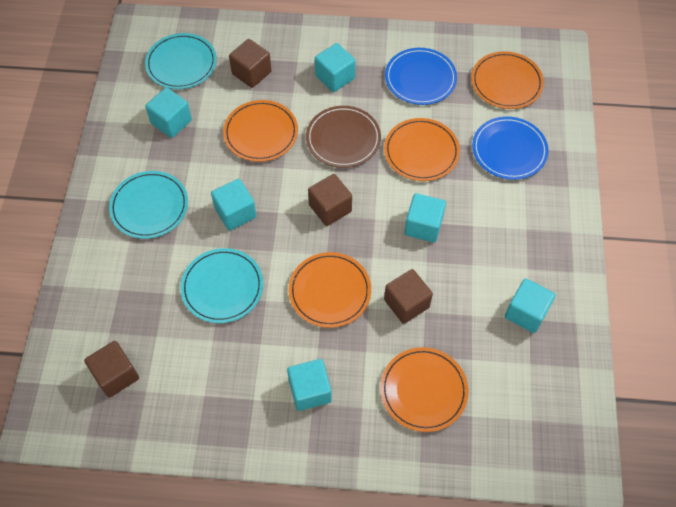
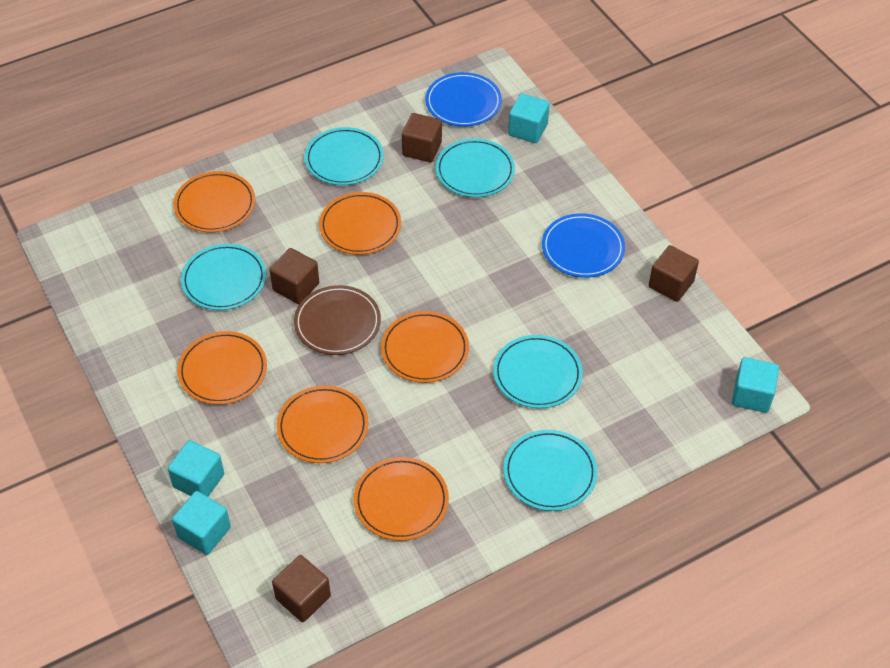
orange plate: [223,100,298,162] [289,252,371,328] [380,347,468,432] [384,118,460,181] [471,51,544,109] = 5 -> [174,171,255,232] [177,331,267,405] [277,386,368,463] [319,192,401,255] [354,457,449,541] [381,311,469,383] = 6
turquoise cube: [145,88,192,138] [211,179,256,231] [287,359,332,411] [315,43,356,92] [404,193,446,242] [505,279,556,333] = 6 -> [168,440,224,497] [172,491,231,555] [508,93,550,143] [732,357,779,413] = 4
turquoise plate: [109,171,188,239] [145,33,217,89] [180,248,263,323] = 3 -> [181,244,266,310] [304,127,384,185] [435,138,515,197] [493,335,583,408] [504,430,597,511] = 5

